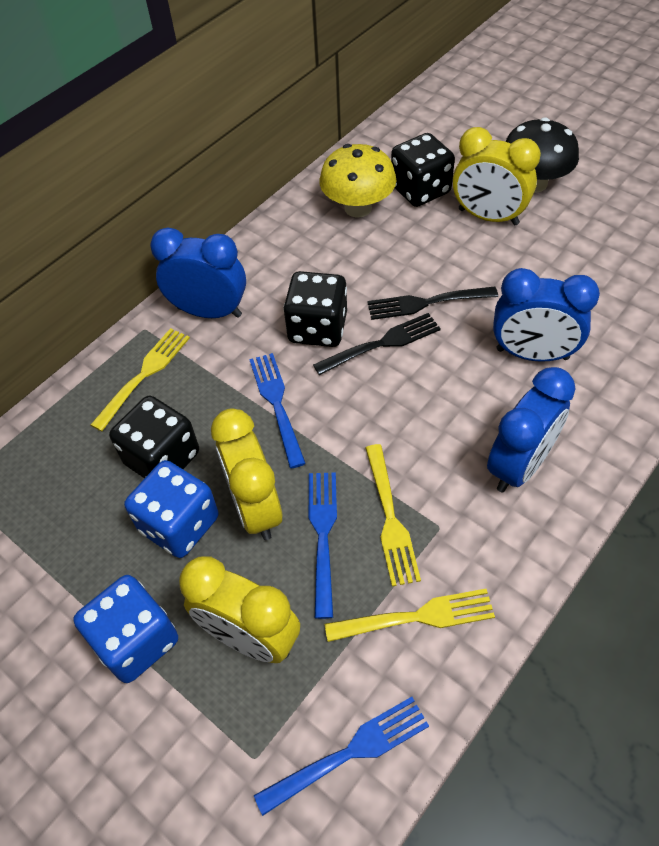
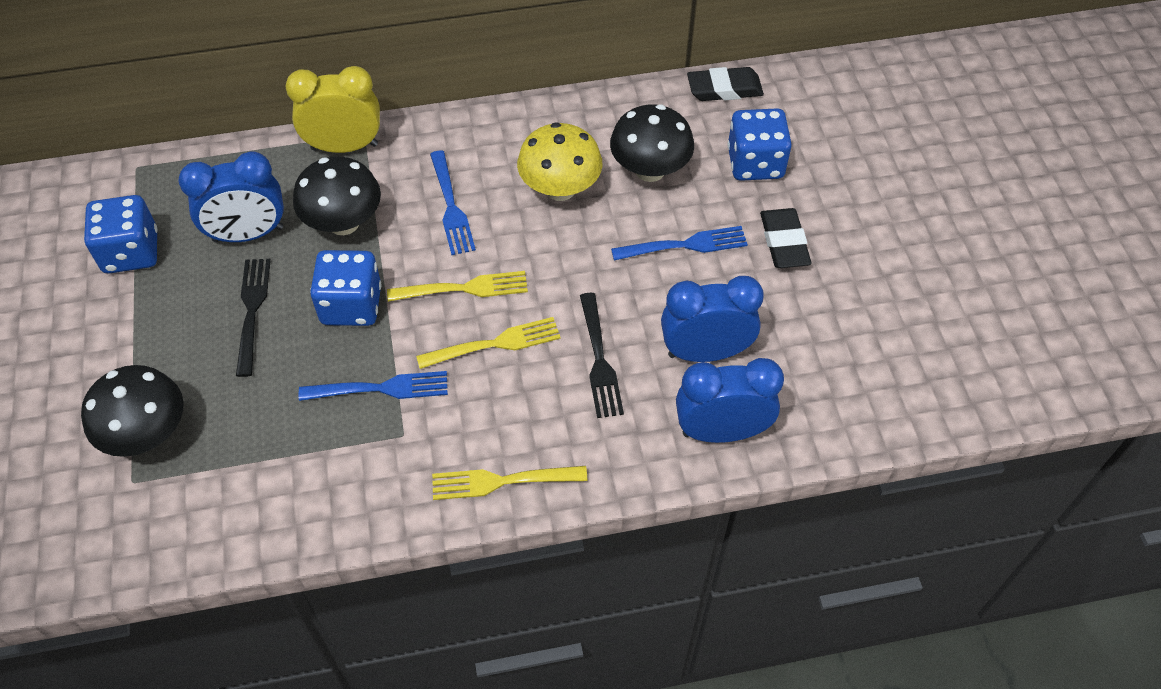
black dice: [109,396,199,479] [283,271,347,347] [391,133,455,207] = 3 -> none = 0
black eraser: none = 0 -> [687,67,764,101] [760,208,812,268] = 2
black mushroom: [505,117,579,193] = 1 -> [81,365,184,457] [293,157,381,235] [610,104,694,182] = 3
blue dice: [73,575,178,683] [124,460,219,558] = 2 -> [84,195,157,273] [310,250,381,326] [728,108,792,181] = 3
yellow clock: [179,556,300,663] [211,408,282,540] [453,127,541,225] = 3 -> [285,66,380,153] = 1

